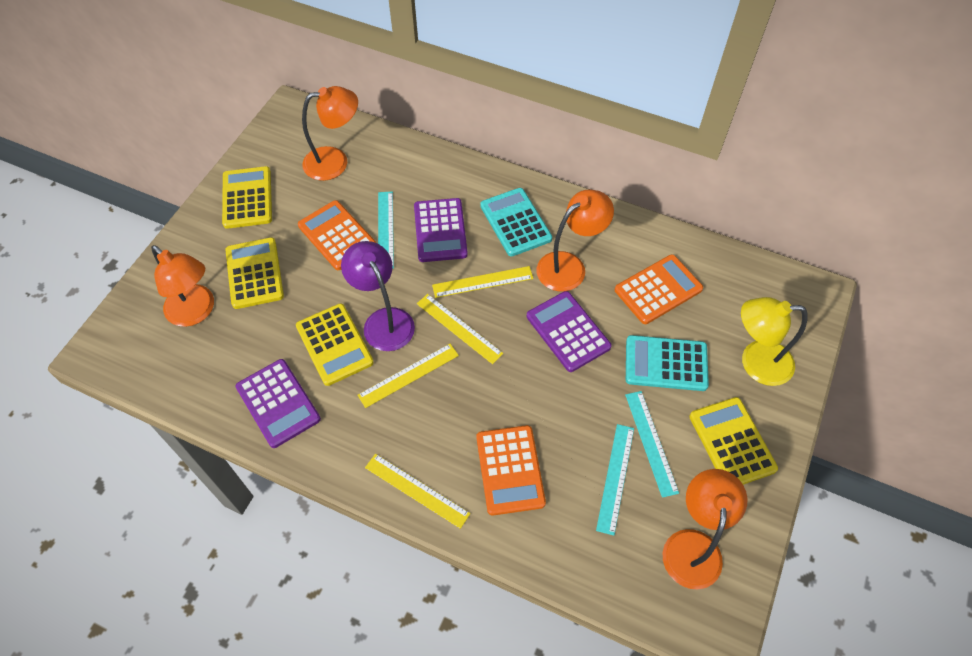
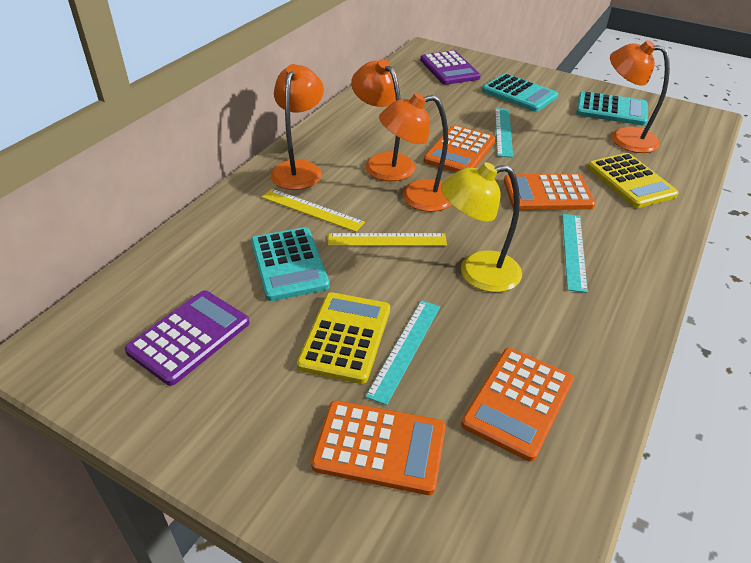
orange calculator: [298,200,376,270] [476,425,546,515] [615,254,703,324] = 3 -> [311,400,446,495] [423,125,496,172] [461,348,574,462] [504,174,595,210] = 4
purple calculator: [236,359,321,448] [414,198,468,262] [527,291,612,372] = 3 -> [125,291,250,386] [420,50,481,85] = 2
purple lamp: [341,241,415,351] = 1 -> none = 0
turquoise calculator: [480,188,552,256] [626,335,709,391] = 2 -> [251,227,330,301] [482,73,558,112] [576,91,648,126] = 3
yellow calculator: [222,166,272,229] [225,237,284,309] [296,303,374,386] [689,397,778,485] = 4 -> [297,292,390,384] [588,153,679,208] = 2
yellow ruler: [357,344,459,408] [365,454,471,529] [417,294,503,364] [432,266,533,298] = 4 -> [262,189,365,232] [328,233,447,246] = 2

